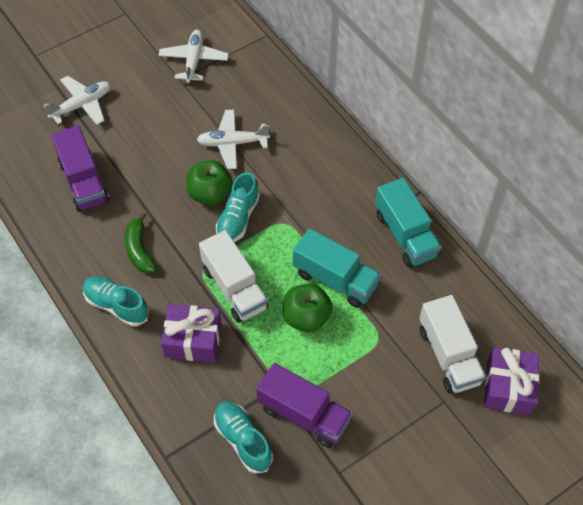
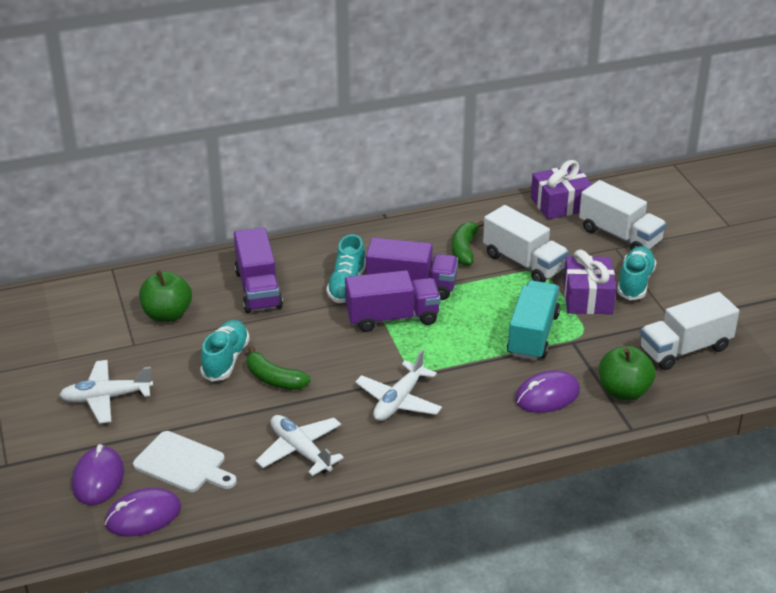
green banana: [125,212,156,273] = 1 -> [247,346,311,390] [452,220,484,266] = 2
purple mouse: none = 0 -> [72,444,124,505] [105,488,181,537] [515,370,580,413] = 3
purple truck: [51,126,109,212] [257,363,353,448] = 2 -> [234,227,283,313] [345,270,441,332] [366,238,458,300] = 3
turquoise truck: [293,228,381,308] [375,178,441,267] = 2 -> [507,280,560,361] = 1
white cutting board: none = 0 -> [133,431,237,492] = 1
white truck: [199,230,269,323] [419,295,486,394] = 2 -> [483,205,569,282] [579,180,667,250] [640,292,739,370] = 3

